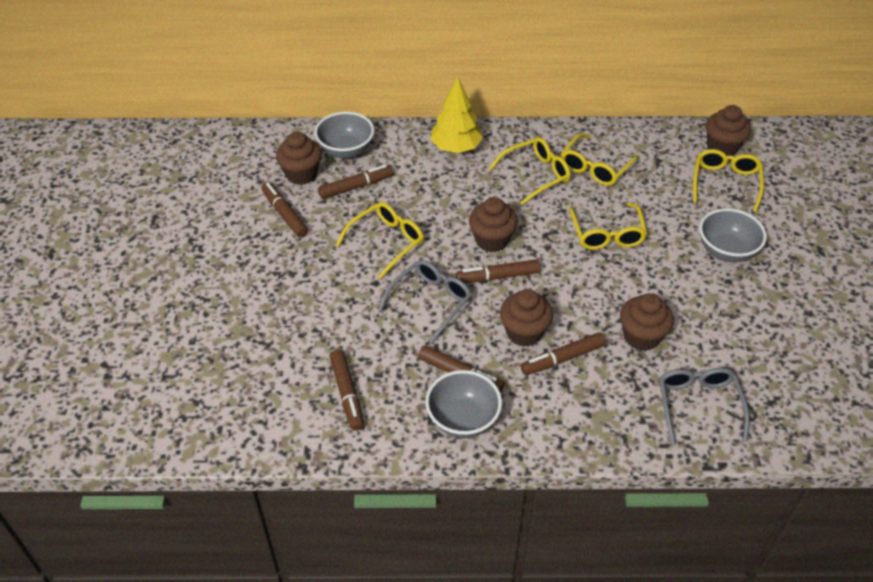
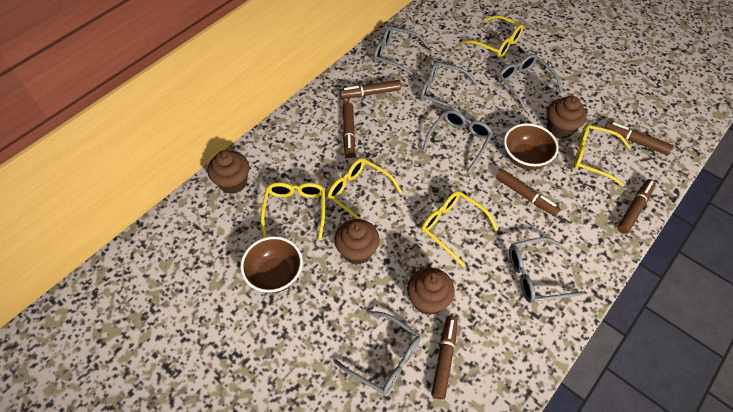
brown bowl: none = 0 -> [240,236,303,293] [504,123,559,170] = 2
brown cupcake: [276,132,322,185] [469,197,518,252] [500,289,553,347] [620,293,674,351] [706,105,751,156] = 5 -> [207,150,249,194] [334,219,380,265] [407,268,455,315] [547,95,587,139] = 4
grey bowl: [315,112,374,159] [425,370,502,438] [699,208,767,262] = 3 -> none = 0
grey glasses: [378,260,472,343] [659,368,750,445] = 2 -> [334,311,421,395] [374,26,430,77] [420,62,478,116] [422,110,493,173] [498,54,563,111] [509,237,583,303] = 6
yellow tree: [430,77,483,153] = 1 -> none = 0

